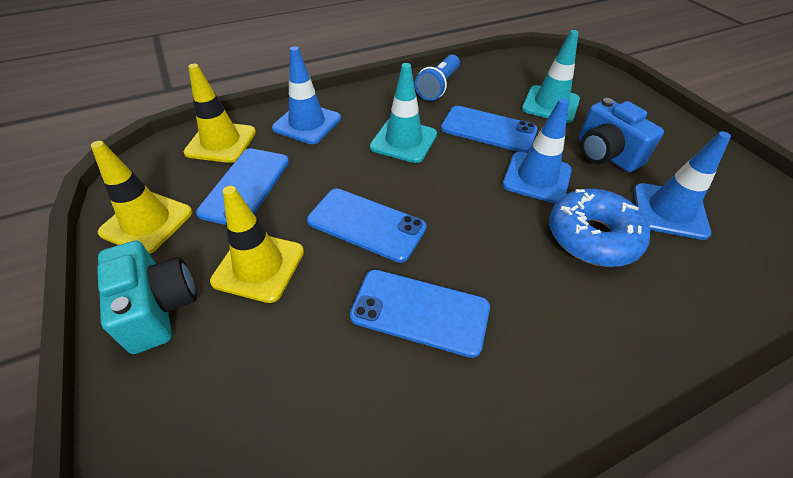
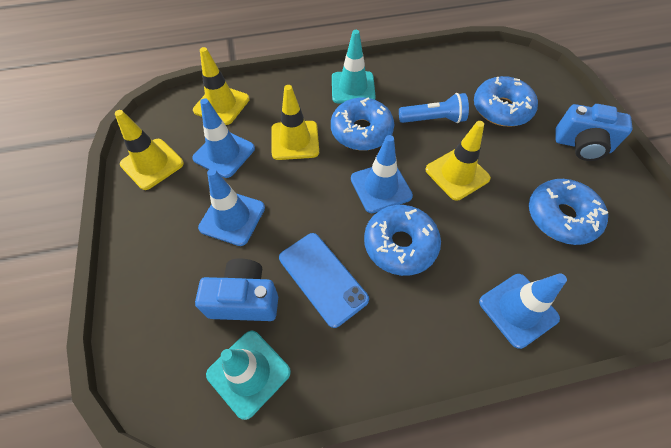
blue camera: [579,98,664,172] = 1 -> [195,259,278,321] [555,104,633,161] = 2
blue donut: [549,189,650,267] = 1 -> [331,97,394,151] [364,205,441,276] [474,76,538,127] [529,179,609,245] = 4
blue phone: [196,148,289,225] [307,189,427,263] [350,270,490,358] [441,106,538,153] = 4 -> [279,233,369,328] = 1
blue traffic cone: [272,46,341,144] [503,98,572,203] [634,131,731,240] = 3 -> [192,98,255,178] [198,169,265,246] [351,135,413,213] [479,273,567,349] = 4
turquoise camera: [97,241,197,354] = 1 -> none = 0
yellow traffic cone: [91,141,193,254] [183,64,256,163] [210,186,304,303] = 3 -> [115,110,184,190] [193,47,250,125] [271,85,319,160] [425,121,491,201] = 4

